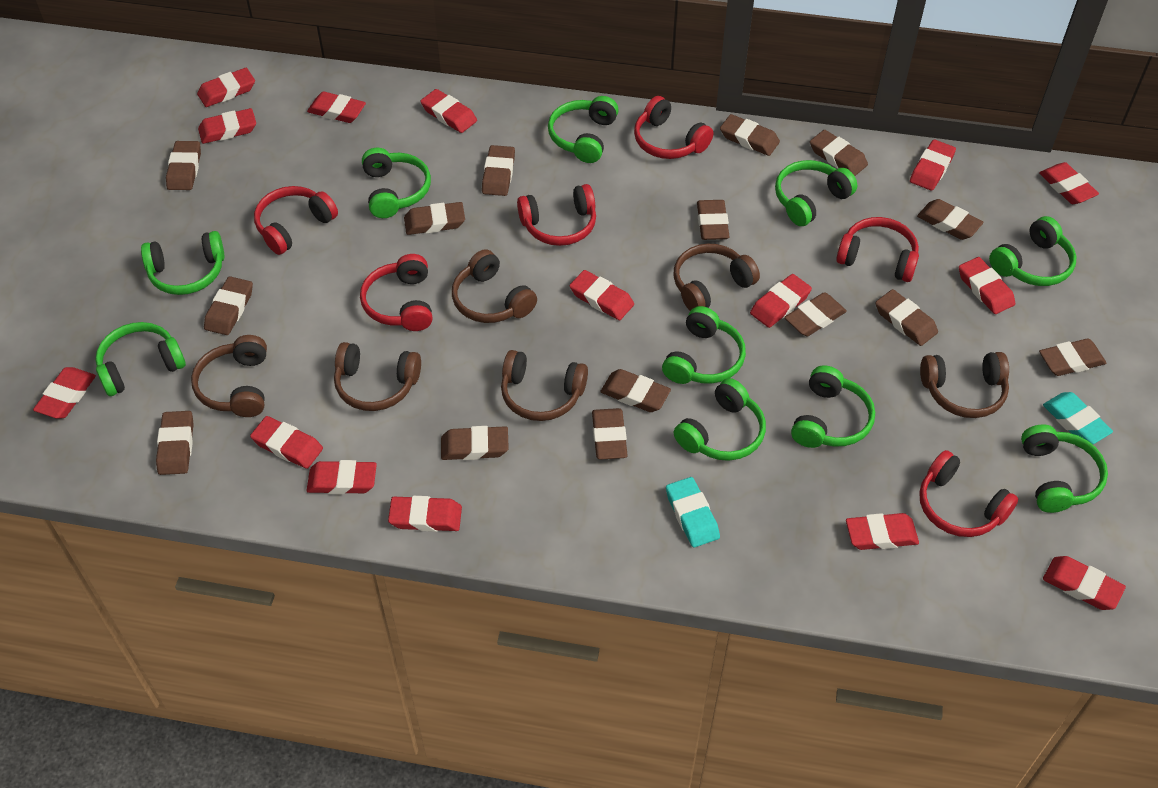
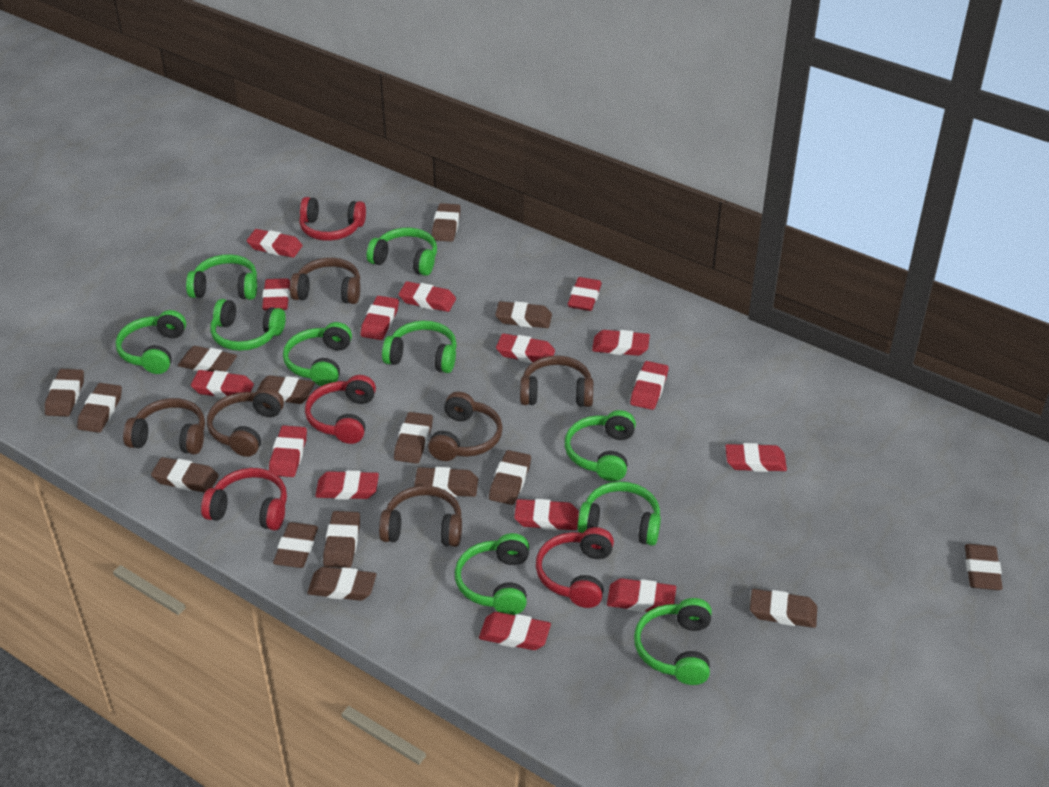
red headphones: [254,186,338,255] [360,254,432,331] [517,184,596,246] [634,96,713,159] [836,217,919,282] [919,450,1018,537] = 6 -> [201,468,287,531] [299,197,366,241] [305,375,376,444] [536,527,614,608] = 4
turquoise eraser: [666,477,720,547] [1043,392,1113,444] = 2 -> none = 0

